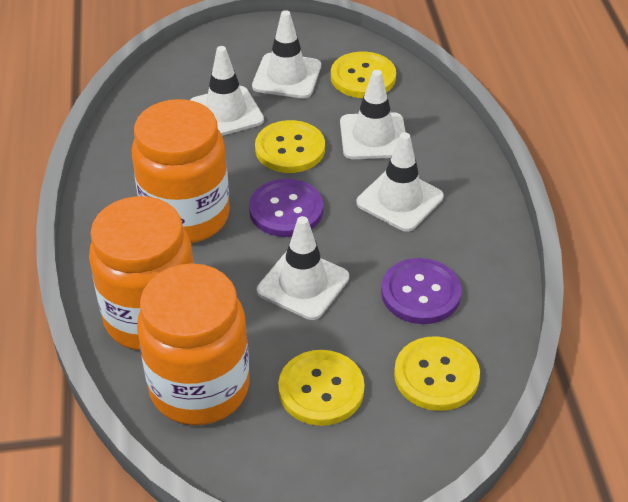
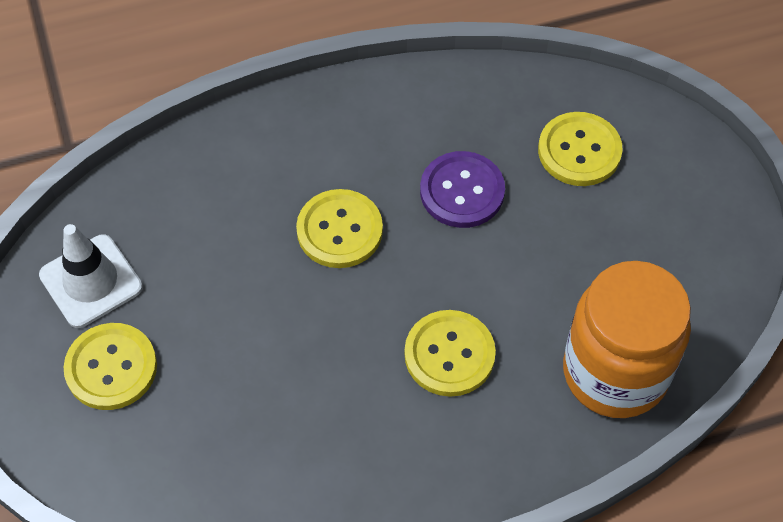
orange jar: [89,196,194,351] [132,99,230,243] [137,263,249,425] = 3 -> [563,261,691,418] = 1
purple button: [249,179,323,237] [381,258,462,324] = 2 -> [420,151,505,228] = 1
white traffic cone: [190,46,264,136] [252,10,321,98] [257,216,349,320] [340,70,405,159] [356,132,443,232] = 5 -> [39,224,143,328] = 1

